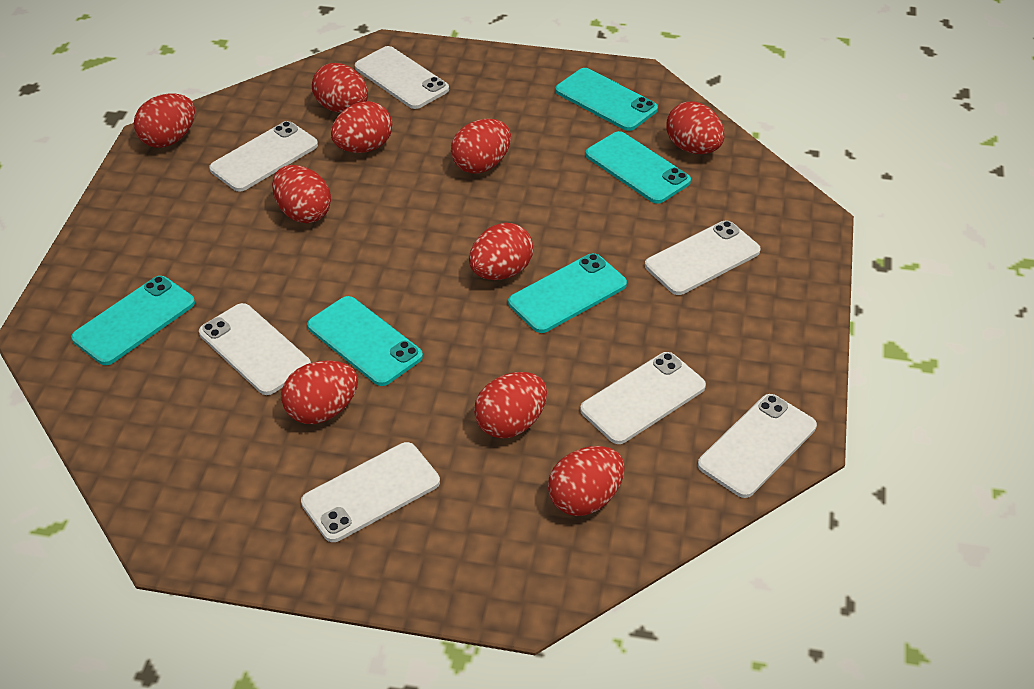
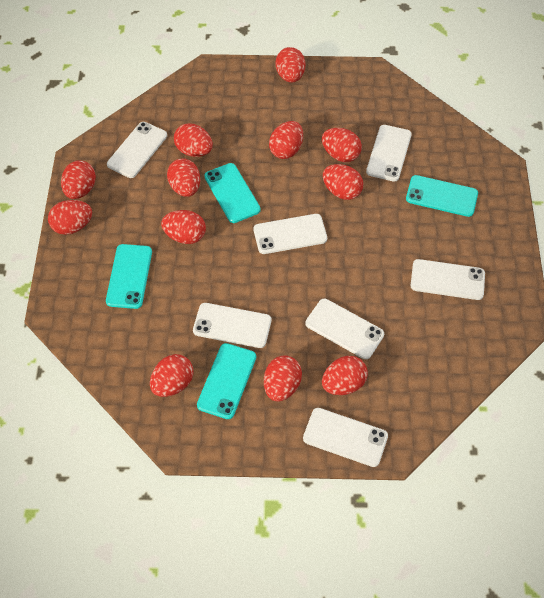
red egg: [134,93,195,148] [272,165,331,223] [281,360,358,424] [312,63,368,113] [331,101,393,153] [451,119,511,174] [469,223,533,280] [474,372,547,439] [548,446,625,516] [666,101,725,154] = 10 -> [48,200,92,235] [61,160,96,199] [150,354,193,397] [161,210,206,244] [167,158,200,197] [174,123,213,157] [264,355,302,401] [269,121,303,159] [276,47,305,83] [322,128,362,162] [322,356,368,395] [323,164,364,200] = 12
turquoise phone: [71,276,195,365] [307,296,423,386] [508,253,627,333] [555,68,658,131] [586,131,691,204] = 5 -> [106,244,152,309] [197,343,256,419] [204,163,261,223] [406,175,478,217] = 4

